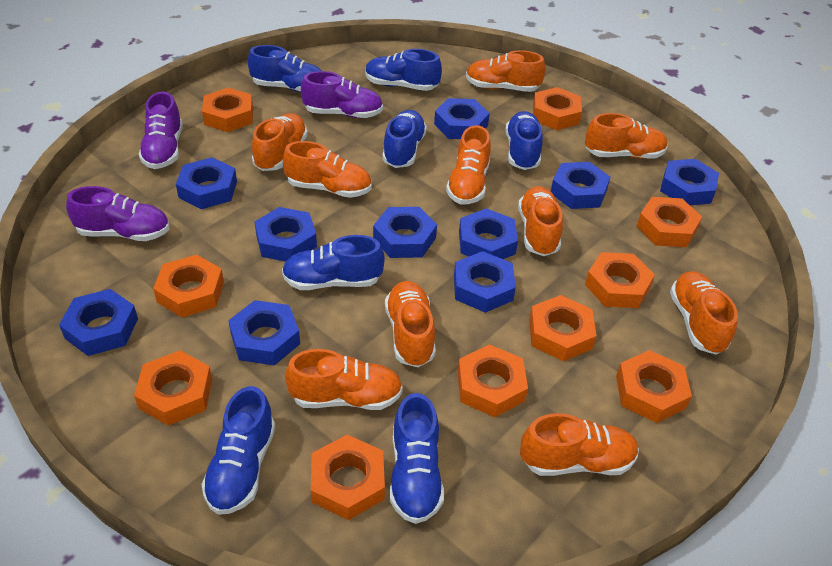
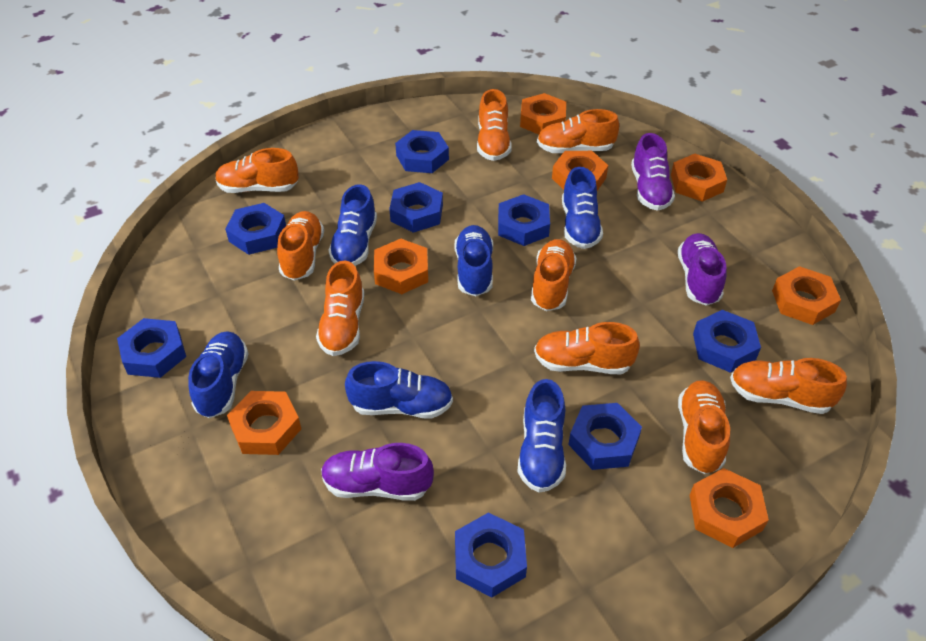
blue nut: [59,289,138,356] [176,157,237,209] [228,300,300,365] [255,207,317,262] [373,207,437,258] [434,98,490,139] [454,251,516,313] [459,208,518,259] [551,162,611,209] [660,159,719,205] = 10 -> [117,318,186,378] [225,203,286,255] [389,182,443,233] [395,130,449,173] [455,512,527,597] [498,194,550,246] [568,403,642,470] [693,310,761,373] = 8
blue shoe: [201,386,275,515] [248,45,322,92] [282,235,385,290] [365,49,442,91] [382,110,427,168] [390,393,444,524] [505,111,543,170] = 7 -> [188,332,249,418] [328,184,377,266] [345,361,453,419] [455,225,493,296] [517,379,566,493] [562,167,603,249] = 6
orange nut: [134,351,213,426] [153,255,224,318] [202,87,253,132] [311,435,385,520] [458,344,528,417] [529,295,597,361] [533,87,582,130] [585,252,655,308] [616,350,692,423] [636,197,702,247] = 10 -> [227,391,301,455] [374,239,428,294] [520,93,566,135] [552,151,608,191] [671,154,727,202] [690,468,769,548] [772,266,841,325] = 7
orange shoe: [252,113,308,171] [283,141,372,198] [285,349,403,410] [385,281,436,367] [446,125,491,205] [466,50,546,92] [518,186,563,256] [520,413,639,476] [585,113,668,159] [670,271,738,355] = 10 -> [215,148,299,193] [277,211,324,281] [316,261,364,356] [477,89,512,161] [531,239,577,311] [534,322,640,374] [537,109,619,153] [678,380,730,474] [730,358,847,414] = 9

